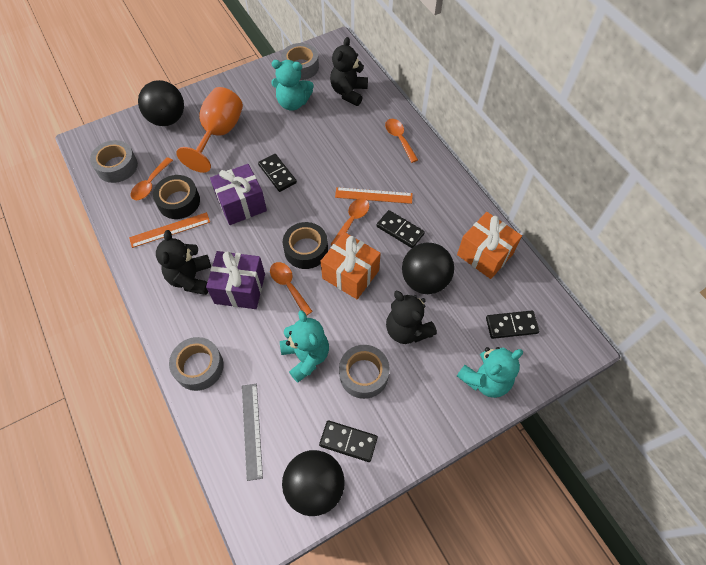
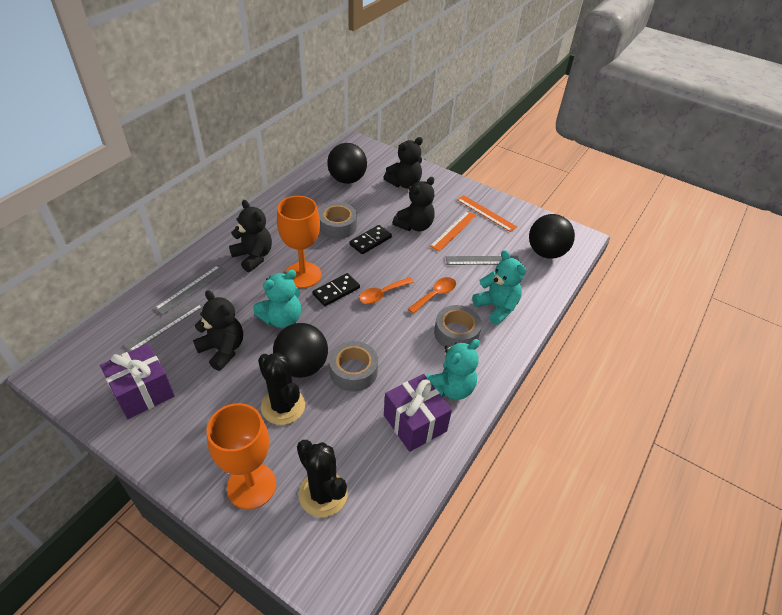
black cactus: none = 0 -> [258,353,305,425] [297,440,348,517] = 2
black domino: [258,154,297,192] [319,420,378,462] [376,210,425,248] [486,310,539,339] = 4 -> [312,273,360,306] [349,225,392,254] = 2
black tape: [153,175,200,219] [283,222,328,269] = 2 -> none = 0
black teddy bear: [156,230,211,295] [330,37,368,106] [386,291,437,344] = 3 -> [193,290,243,371] [229,200,272,272] [383,137,423,188] [393,177,435,231] = 4
grey ruler: [242,384,263,481] = 1 -> [123,299,204,352] [154,265,226,315] [446,256,519,265] = 3
grey tape: [90,140,138,183] [169,337,224,391] [281,43,319,80] [339,345,390,399] = 4 -> [318,202,357,239] [329,341,378,392] [434,305,482,347] = 3
orange gift: [321,232,381,299] [457,212,522,279] = 2 -> none = 0
orange goblet: [176,87,243,173] = 1 -> [206,403,276,509] [277,196,321,288] = 2
orange spoon: [131,157,173,200] [270,262,313,316] [331,198,369,245] [385,119,418,163] = 4 -> [359,277,414,304] [408,277,456,314] = 2

